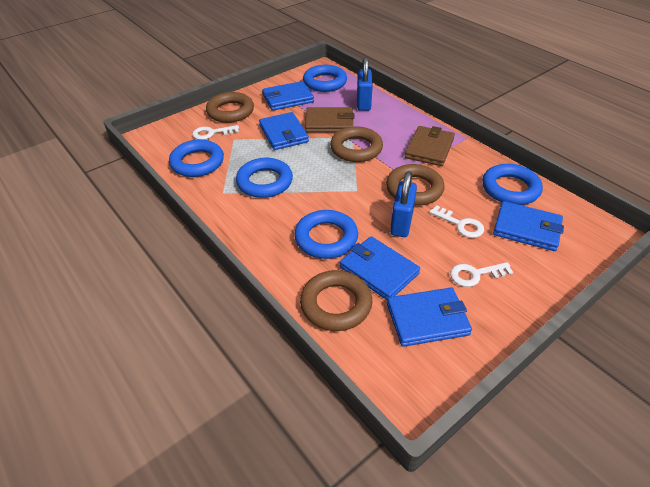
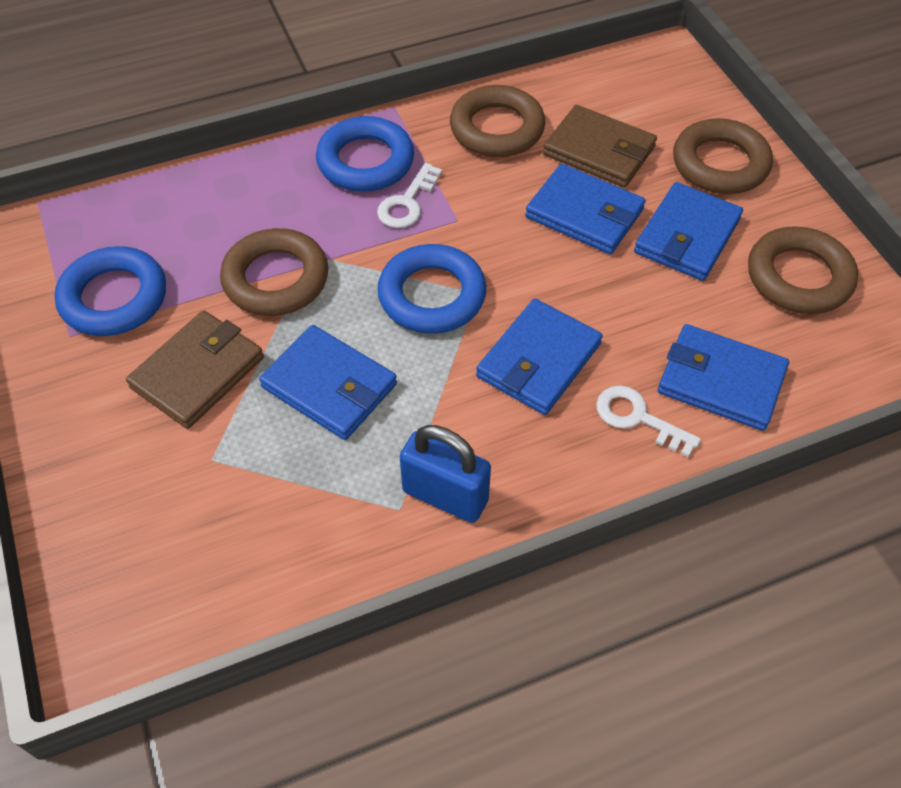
blue padlock: [357,57,373,111] [390,171,417,237] = 2 -> [400,425,491,523] = 1
blue ring: [169,140,224,177] [236,158,293,198] [294,210,358,259] [303,65,347,92] [482,164,543,205] = 5 -> [54,246,166,336] [316,116,414,192] [377,244,486,334] = 3
white key: [192,125,239,140] [429,205,484,238] [450,262,513,287] = 3 -> [377,163,442,228] [596,385,701,457] = 2

